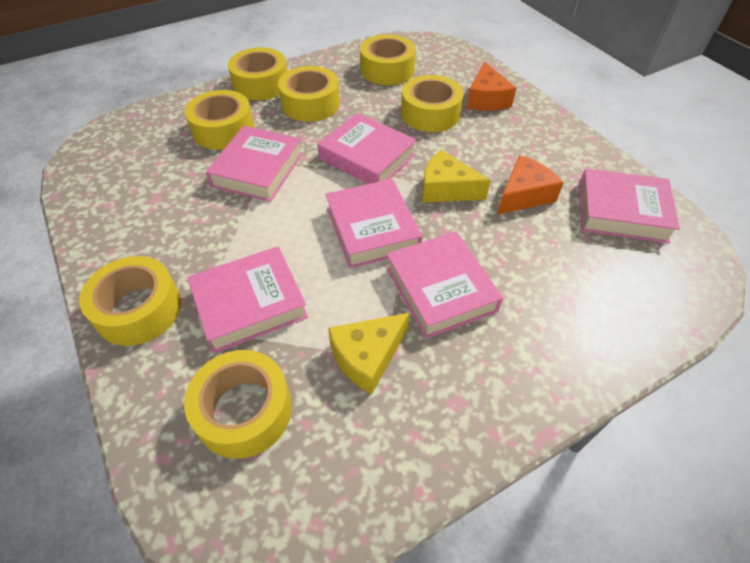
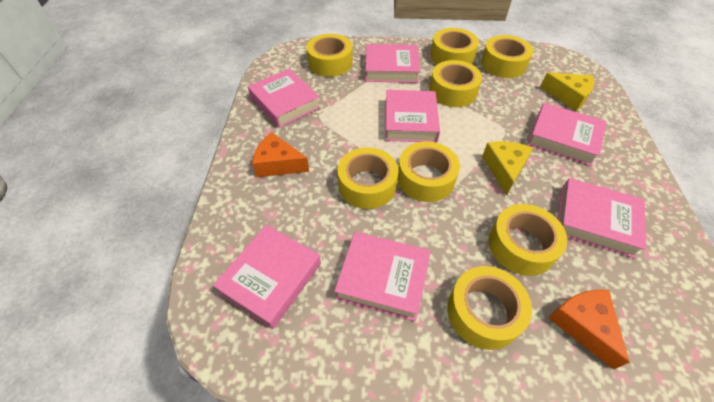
pink book: [187,246,308,353] [206,126,303,202] [317,113,417,184] [325,179,422,268] [386,231,503,339] [579,168,680,243] = 6 -> [213,225,321,329] [248,69,321,128] [334,232,431,321] [365,44,421,83] [385,90,440,143] [527,103,607,166] [558,178,646,258] = 7
yellow tape: [79,256,181,346] [184,350,292,459] [185,90,254,150] [228,47,288,100] [278,66,340,122] [360,34,416,85] [401,75,464,132] = 7 -> [307,34,353,77] [337,147,398,209] [398,141,460,202] [429,60,482,107] [430,28,479,64] [447,266,532,350] [481,35,533,78] [489,204,567,276] = 8

